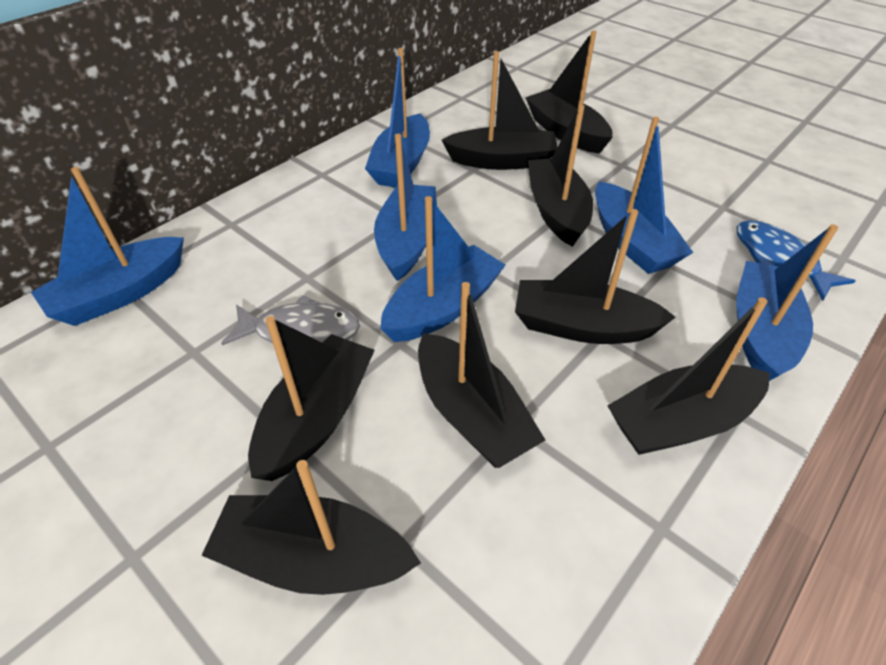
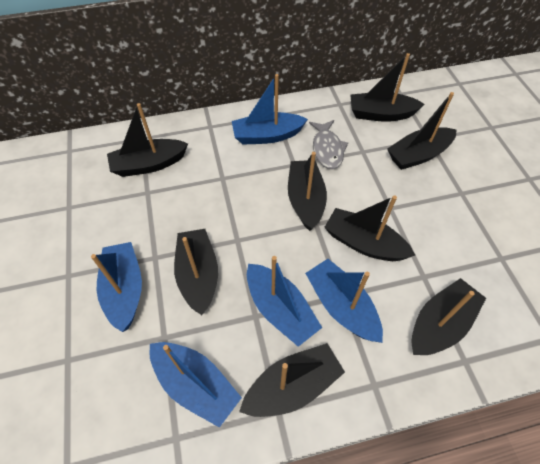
blue boat: [31,167,184,326] [365,48,430,188] [374,134,437,281] [380,196,505,342] [595,117,694,274] [736,224,838,381] = 6 -> [91,242,142,332] [150,342,242,428] [232,74,308,145] [247,256,322,347] [305,259,383,343] = 5
blue fish: [736,220,855,301] = 1 -> none = 0

